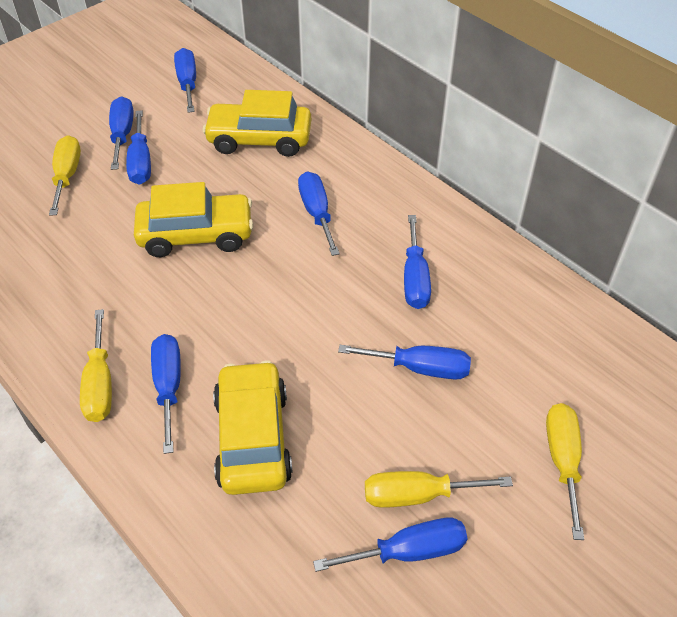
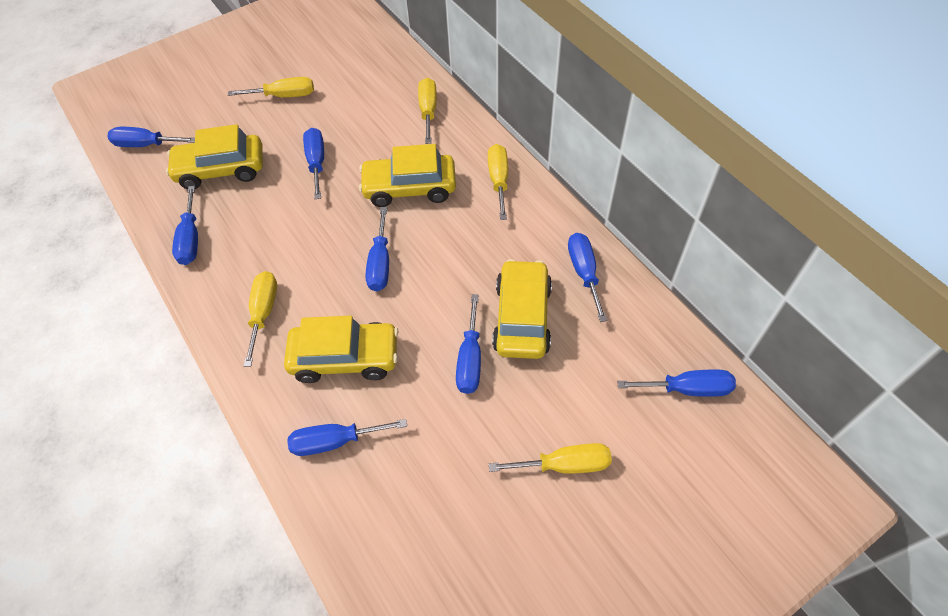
yellow car: [134,182,254,257] [203,90,311,157] [213,360,293,495] = 3 -> [166,124,263,189] [284,316,398,383] [359,144,456,207] [492,259,552,359] = 4
yellow screwdriver: [49,135,81,216] [80,309,112,422] [365,471,513,508] [546,403,584,540] = 4 -> [228,77,314,97] [243,271,277,367] [418,78,437,144] [488,144,508,220] [489,443,612,474] = 5

